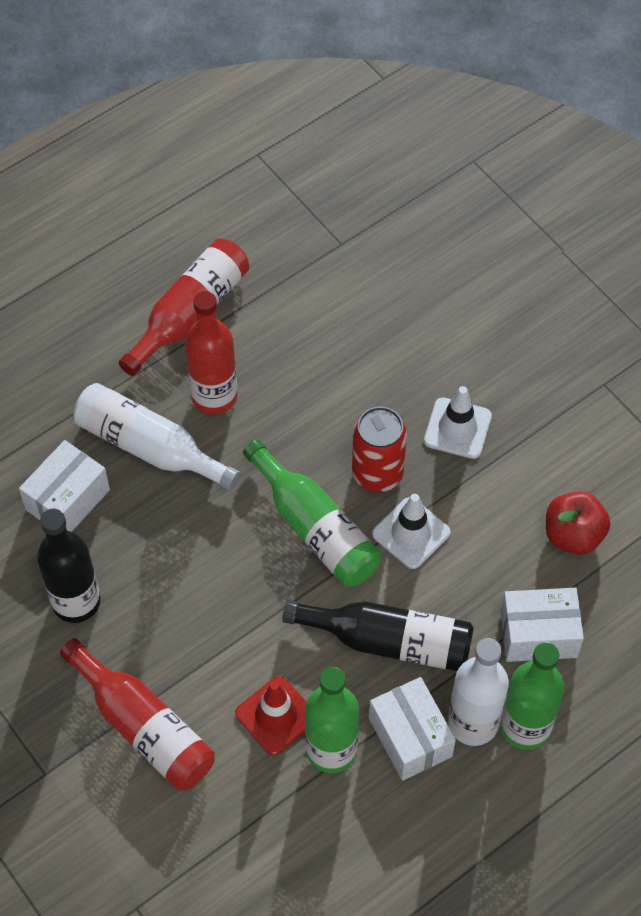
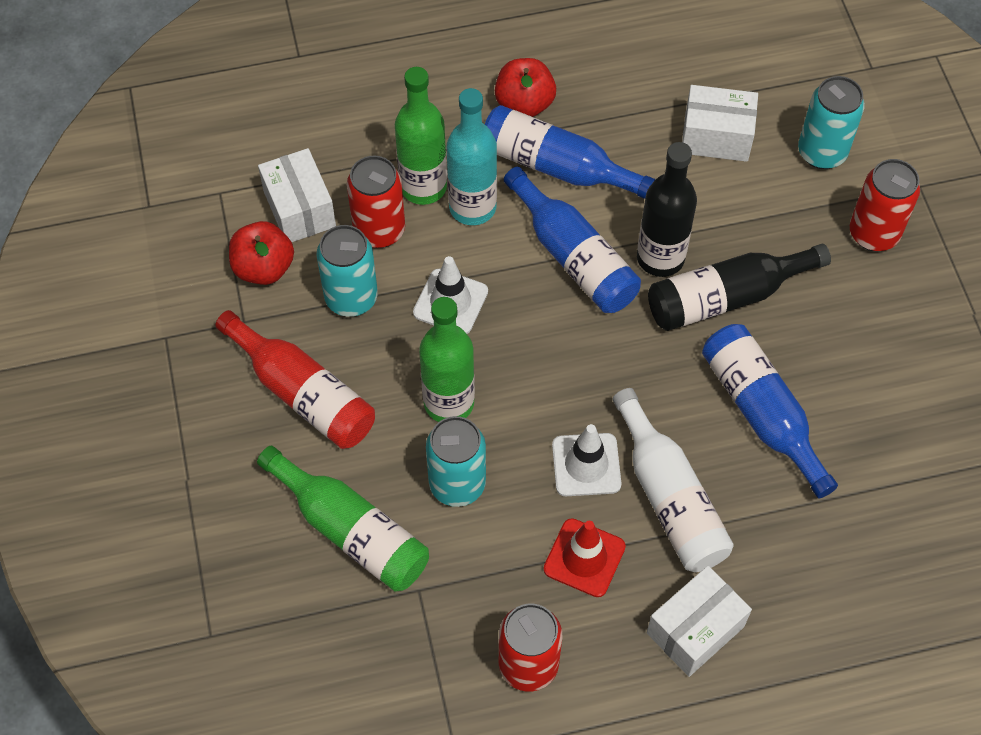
blue bottle: none = 0 -> [485,105,656,199] [504,167,641,313] [702,324,838,498] = 3
red apple: [546,491,610,555] = 1 -> [229,221,294,285] [495,58,556,117] = 2
red bottle: [60,638,215,790] [118,238,249,376] [185,291,237,414] = 3 -> [215,310,375,449] = 1
red can: [352,406,407,492] = 1 -> [347,156,405,248] [499,604,562,692] [850,159,920,251] = 3
turquoise bottle: none = 0 -> [447,88,497,225] = 1
turquoise can: none = 0 -> [317,225,378,317] [426,416,486,507] [798,76,865,169] = 3
white bottle: [73,383,240,491] [448,638,509,746] = 2 -> [612,388,734,572] = 1

